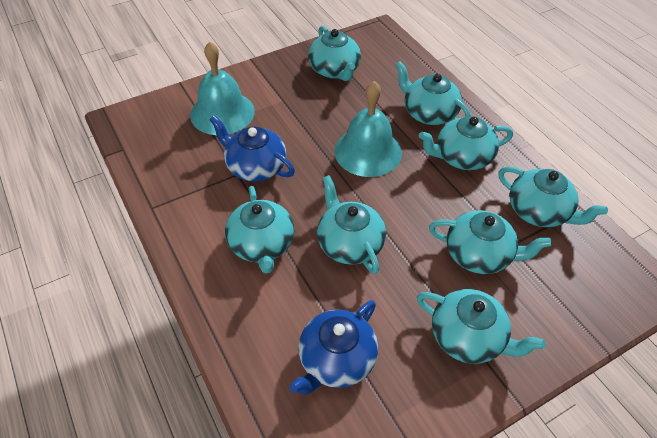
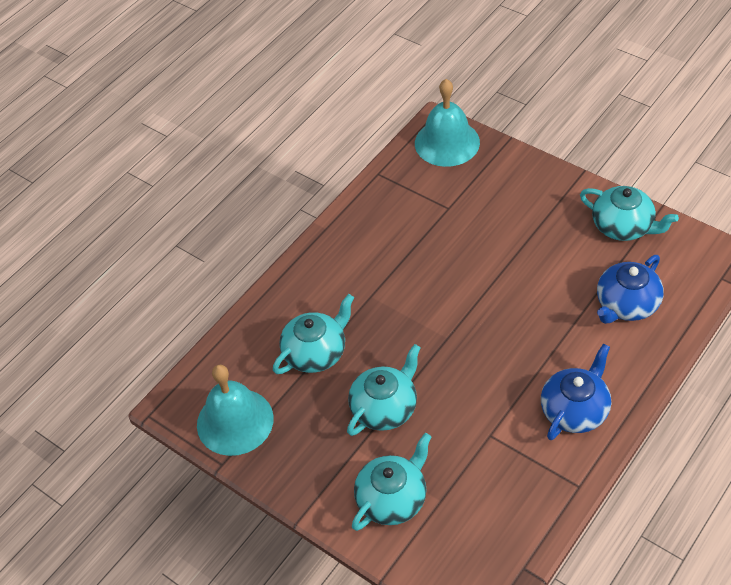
turquoise teapot: [225,186,295,274] [308,26,361,81] [317,175,386,274] [395,61,471,125] [417,289,545,364] [419,116,513,170] [429,210,552,274] [498,166,608,227] = 8 -> [273,294,354,374] [347,344,421,436] [352,433,432,531] [580,186,679,241] = 4

